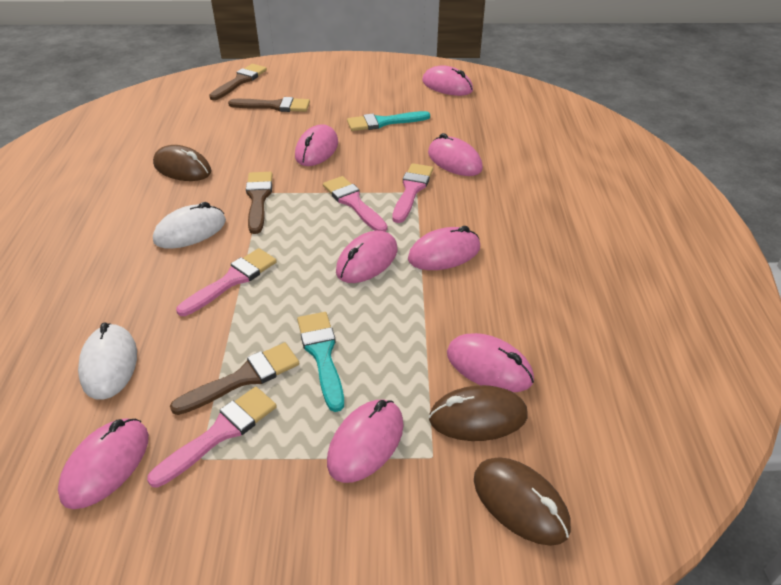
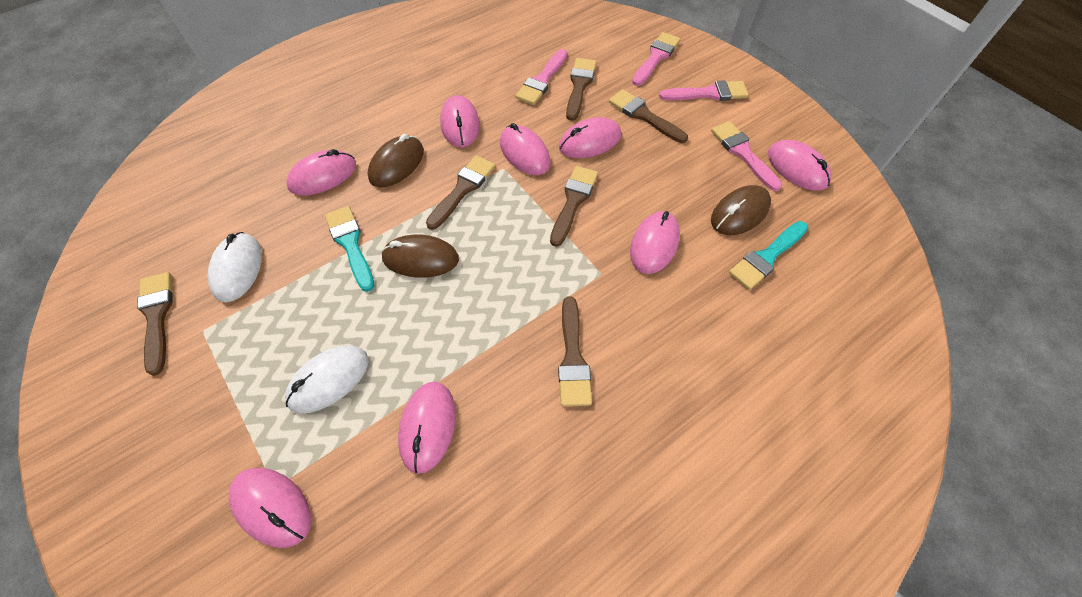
brown brush: [170,343,299,415] [209,64,267,100] [228,97,310,112] [246,172,273,234] = 4 -> [137,272,172,376] [426,155,495,230] [550,166,598,247] [558,296,592,406] [566,58,596,121] [609,89,688,143] = 6

